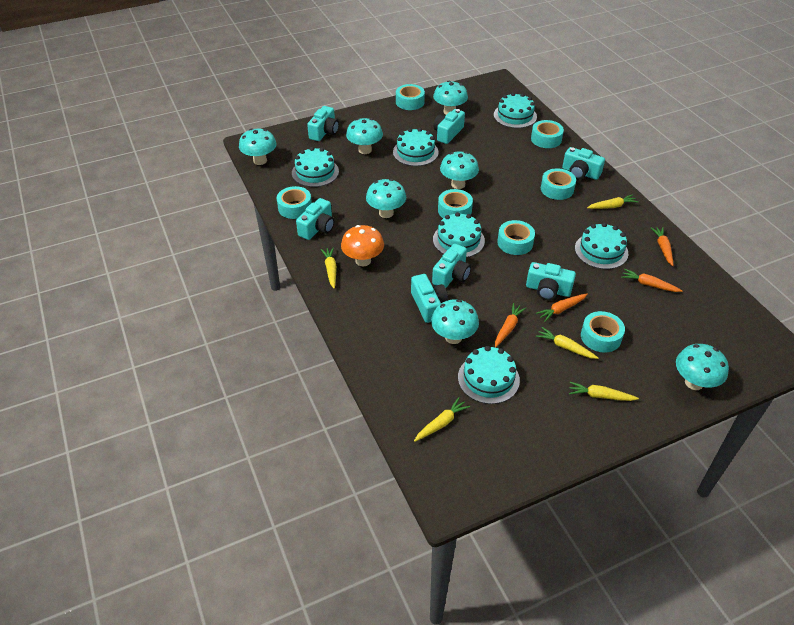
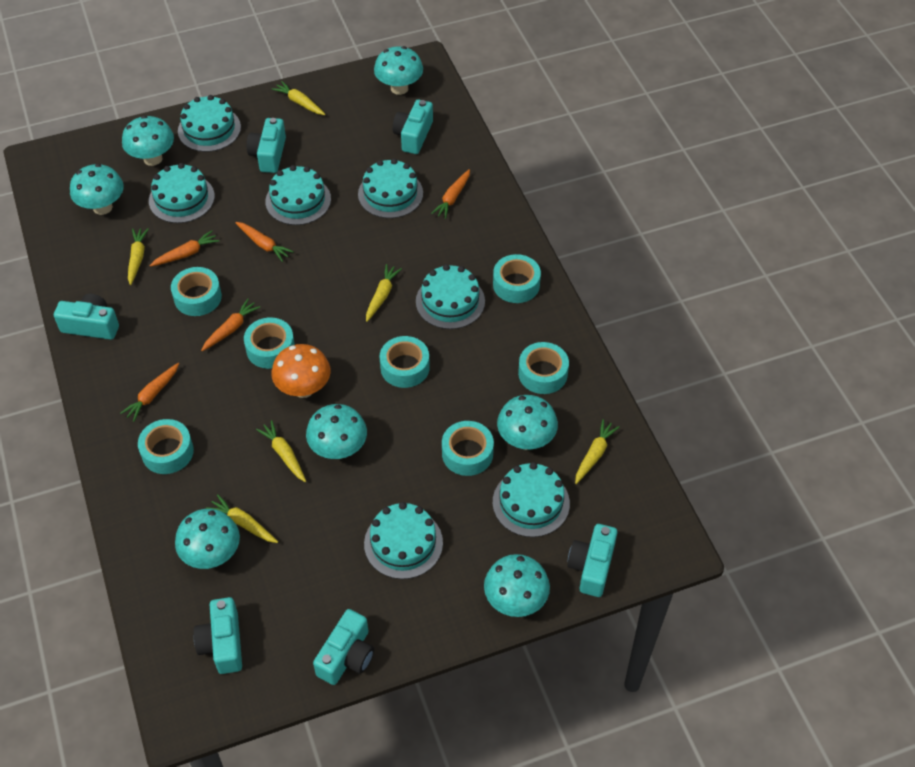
orange carrot: [495,303,526,347] [536,293,588,322] [621,269,682,292] [651,227,674,266] = 4 -> [120,363,179,422] [149,230,219,267] [201,299,260,351] [235,222,294,262] [431,169,470,219] = 5
turquoise cake: [292,147,339,187] [393,128,439,166] [433,212,485,258] [458,346,520,404] [494,93,537,128] [575,223,628,269] = 6 -> [149,163,215,223] [178,95,241,152] [265,165,331,225] [358,159,423,218] [364,502,443,579] [416,264,485,329] [493,462,570,537] = 7
turquoise camera: [296,198,334,240] [307,106,339,141] [411,274,448,323] [432,244,471,288] [433,109,465,144] [526,262,576,300] [562,147,605,180] = 7 -> [54,294,119,340] [193,597,242,674] [247,118,286,173] [313,609,374,685] [393,100,433,154] [567,524,617,597] = 6
yellow carrot: [321,247,337,289] [414,397,470,442] [536,327,598,359] [569,382,639,401] [587,194,638,209] = 5 -> [128,228,149,285] [206,494,278,543] [256,420,306,482] [272,81,326,115] [366,264,402,322] [575,419,619,484] = 6

